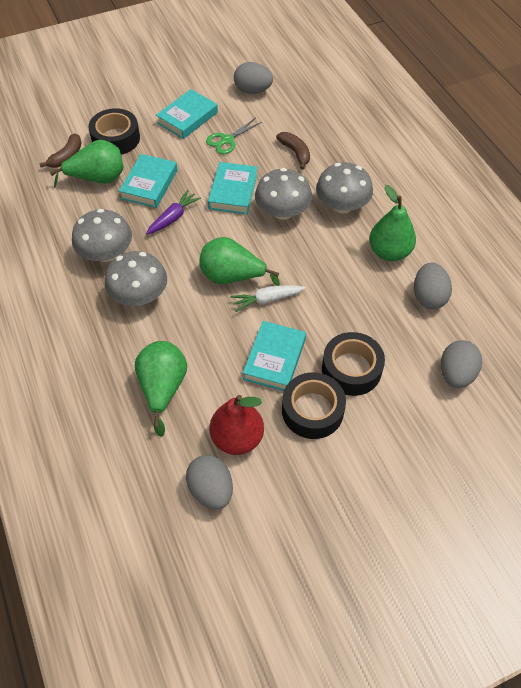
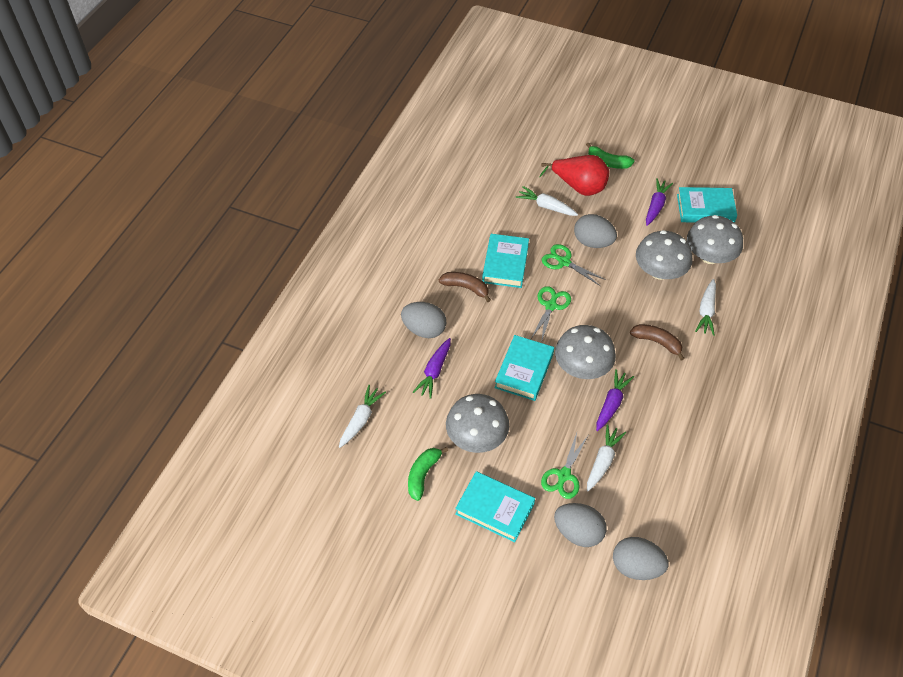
black tape: [88,108,140,155] [282,372,346,439] [322,332,385,396] = 3 -> none = 0
green banana: none = 0 -> [408,447,448,501] [586,143,634,169] = 2
green pear: [50,140,123,188] [135,341,187,437] [199,237,280,286] [369,185,416,261] = 4 -> none = 0
green scissors: [206,118,263,154] = 1 -> [531,286,571,343] [541,433,588,499] [542,244,606,286] = 3
purple carrot: [146,190,201,234] = 1 -> [413,338,451,399] [596,369,634,431] [646,178,673,226] = 3
white carrot: [230,285,306,312] = 1 -> [339,385,386,448] [516,186,578,216] [587,425,626,491] [695,279,716,336] = 4

